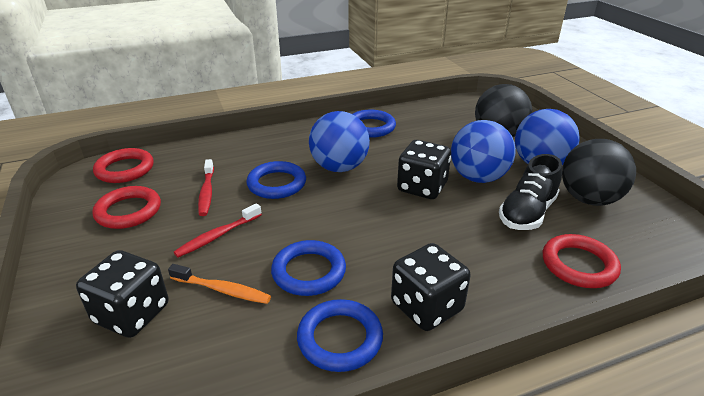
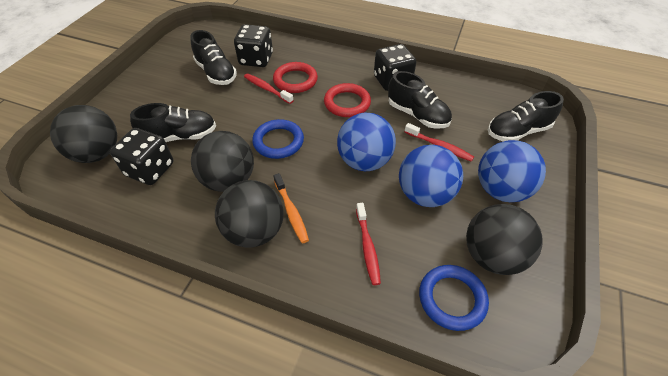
black ball: [475,84,532,137] [562,139,636,206] = 2 -> [50,105,117,163] [191,131,254,192] [215,180,284,248] [466,204,542,275] = 4
black shoe: [499,154,562,230] = 1 -> [130,103,216,142] [190,30,237,85] [388,71,452,129] [488,91,564,142] = 4
blue ring: [246,161,306,199] [271,240,346,296] [297,299,383,372] [353,110,396,138] = 4 -> [252,119,304,159] [419,265,489,331] = 2
red ring: [92,186,161,229] [93,148,154,183] [543,234,621,288] = 3 -> [273,62,318,93] [324,83,371,117] = 2
red toothbrush: [174,203,262,257] [198,159,214,216] = 2 -> [244,73,294,104] [356,203,381,285] [405,123,474,162] = 3

